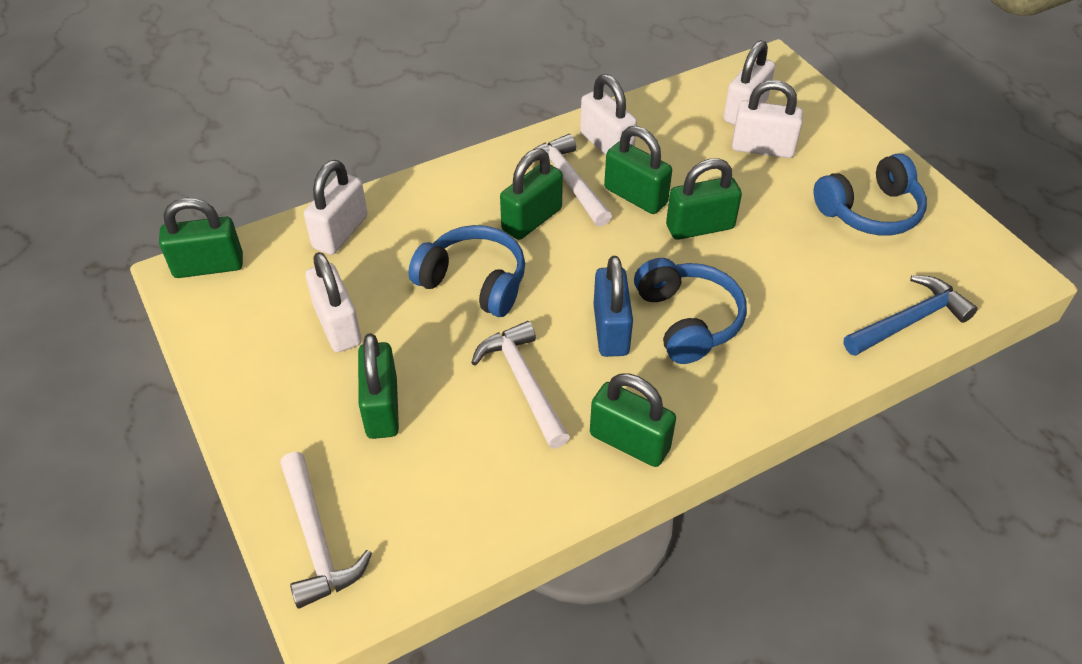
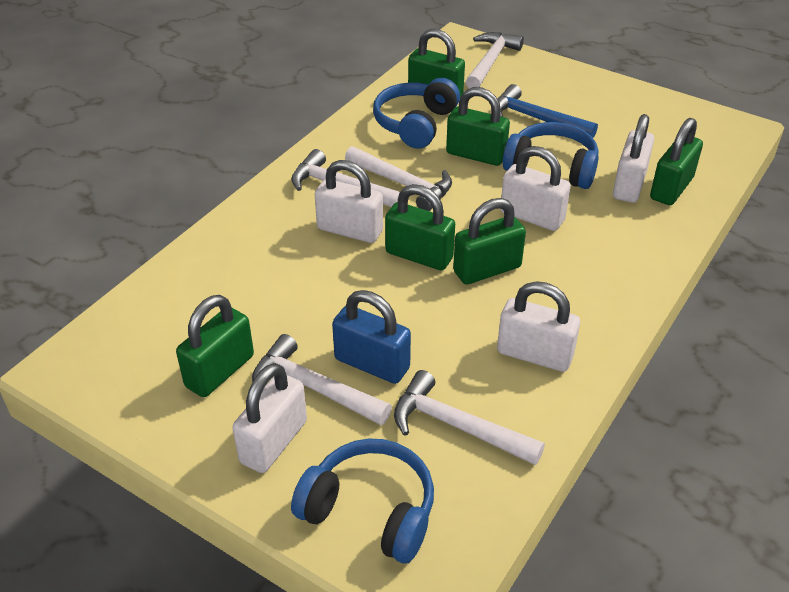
white hammer: [280,452,372,609] [471,321,570,448] [528,134,612,227] = 3 -> [252,334,392,425] [291,149,400,207] [345,146,452,211] [394,370,545,465] [466,32,524,89] = 5

